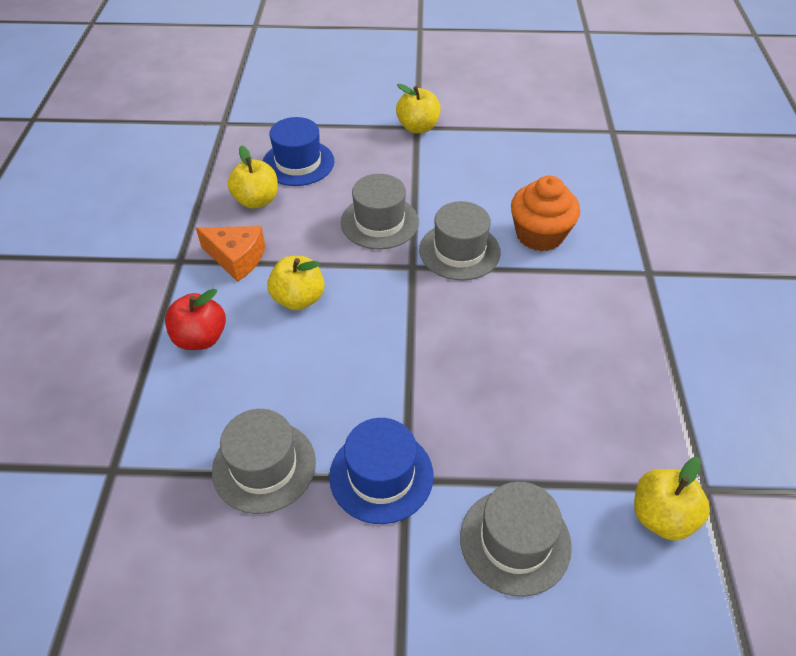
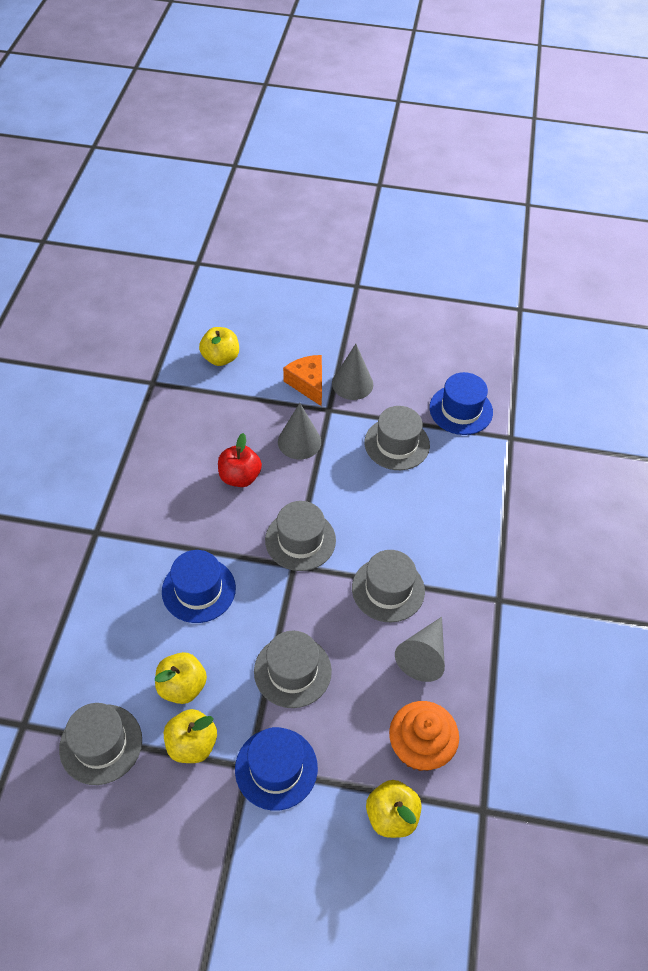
blue hat: [263,117,334,186] [329,418,433,524] = 2 -> [162,550,236,623] [235,727,318,811] [429,372,493,435] = 3
grey cone: none = 0 -> [278,403,321,459] [332,344,373,400] [395,617,445,682] = 3
grey hat: [212,409,316,514] [341,174,419,249] [419,201,501,281] [460,482,572,597] = 4 -> [59,703,142,785] [254,631,332,708] [265,501,336,571] [352,550,425,623] [364,406,430,470] = 5

